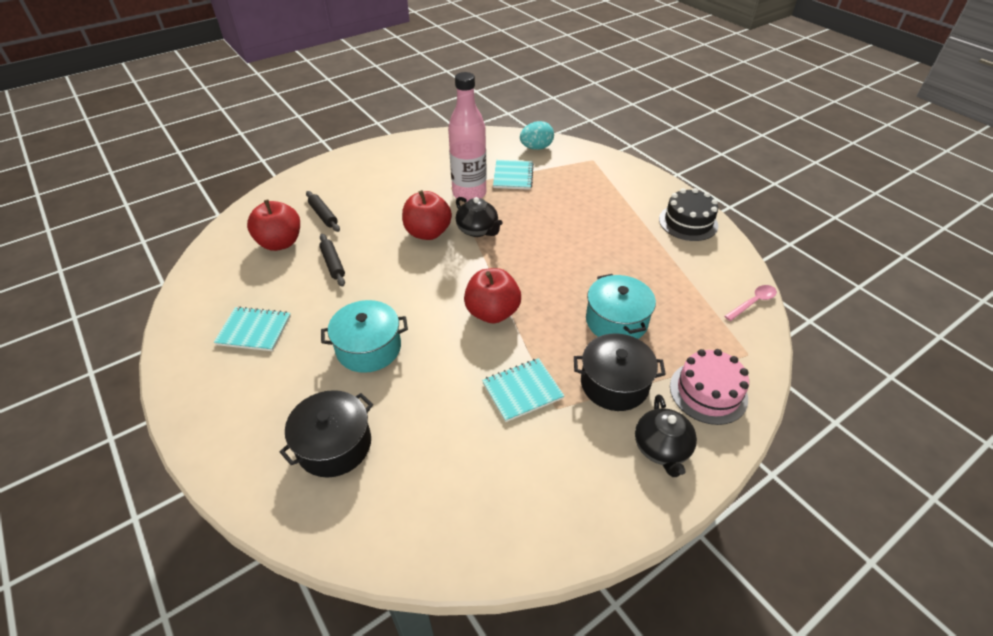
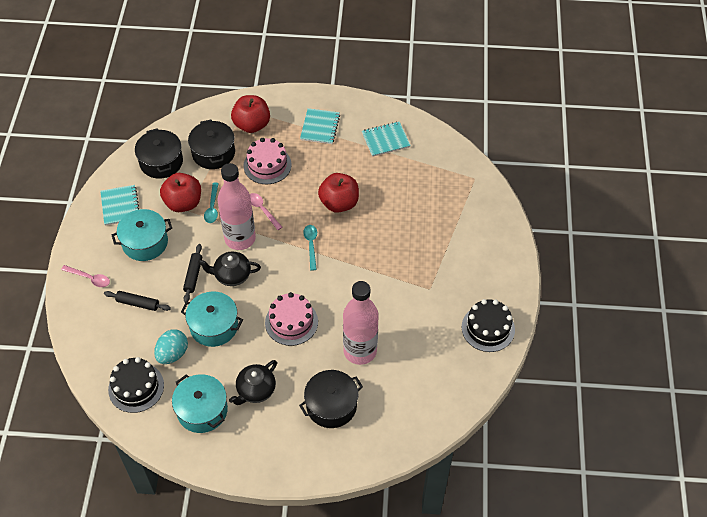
black cake: [659,188,718,241] = 1 -> [108,357,164,413] [462,299,515,352] = 2
black pot: [280,390,373,478] [574,333,666,411] = 2 -> [135,128,183,179] [188,119,235,169] [299,370,363,428] = 3
pink bottle: [448,72,487,202] = 1 -> [217,163,256,250] [343,281,379,365] = 2
pink cake: [670,349,749,425] = 1 -> [243,138,292,184] [265,292,318,346] = 2
pink spoon: [724,285,777,321] = 1 -> [61,265,110,287] [250,193,282,230] = 2
turquoise pot: [321,300,408,373] [586,274,656,339] = 2 -> [112,209,172,261] [172,374,228,433] [181,292,243,347] = 3
turquoise spoon: none = 0 -> [204,182,219,223] [303,225,317,271] = 2

